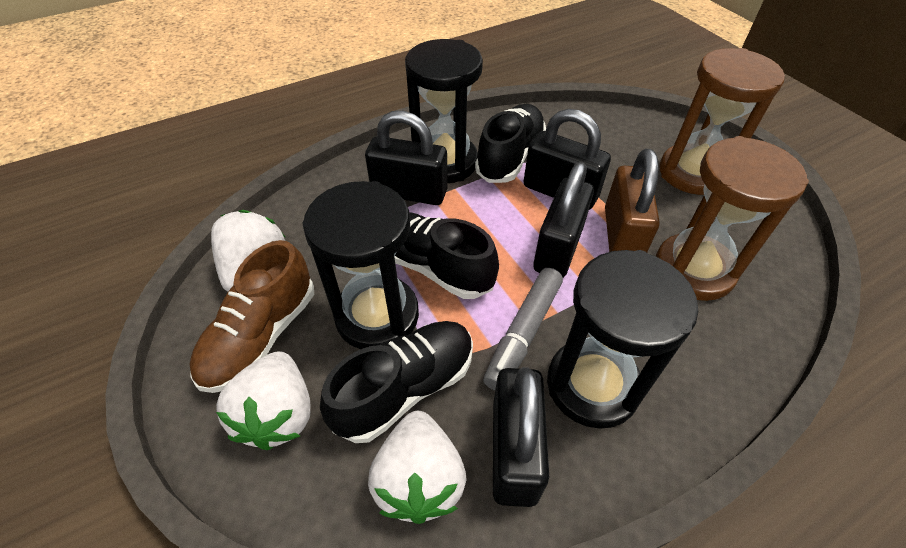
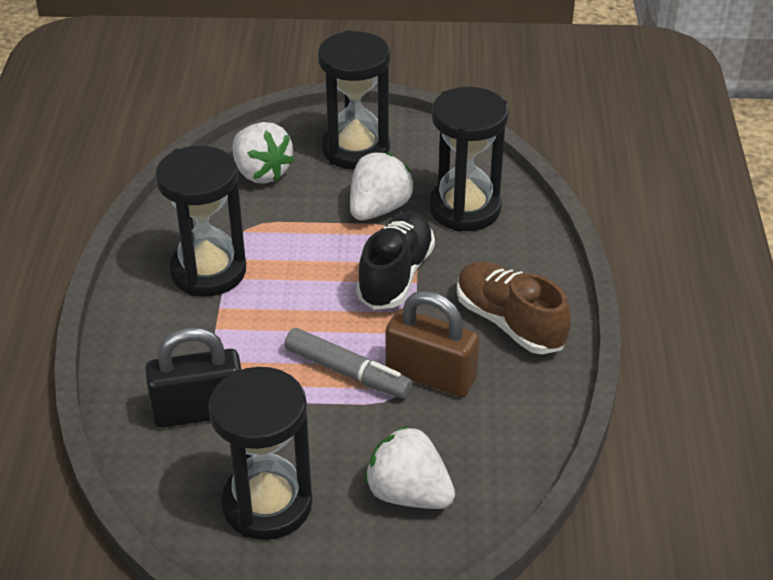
black hourglass: [302,181,419,349] [405,39,483,183] [547,250,698,429] = 3 -> [155,146,246,296] [208,367,313,540] [318,30,390,170] [429,87,509,232] = 4
black padlock: [365,111,448,205] [493,367,549,507] [524,109,611,210] [533,162,594,278] = 4 -> [145,327,242,428] = 1
black shoe: [320,321,473,443] [394,212,499,299] [475,104,546,183] = 3 -> [356,212,435,310] = 1
brown hourglass: [656,136,809,301] [659,48,785,195] = 2 -> none = 0

